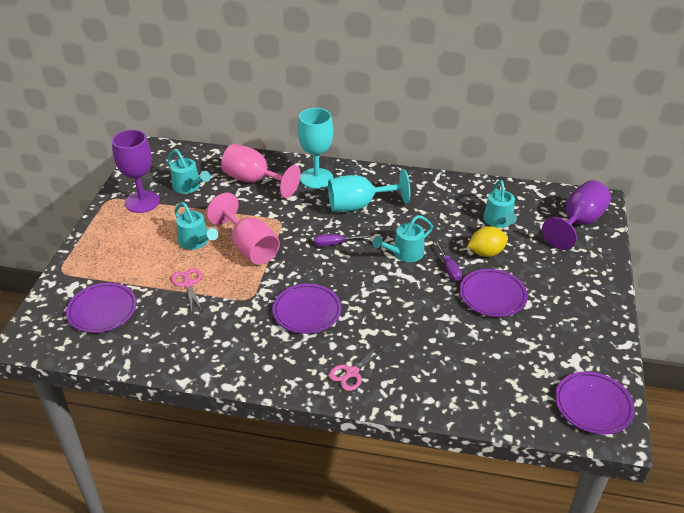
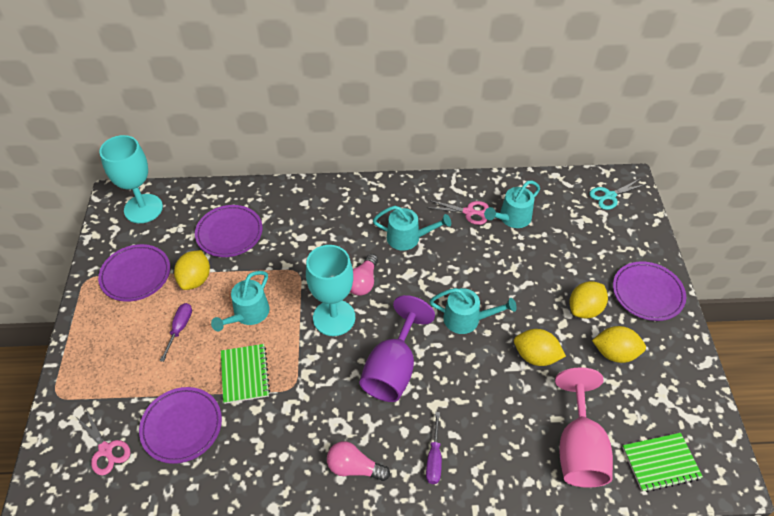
green notebook: none = 0 -> [221,344,270,404] [622,433,703,492] = 2
pink goblet: [206,193,280,265] [221,144,301,198] = 2 -> [555,367,613,488] = 1
pink light bulb: none = 0 -> [327,441,390,481] [350,254,378,296] = 2
purple goblet: [112,130,160,213] [542,180,611,250] = 2 -> [360,295,435,402] = 1
turquoise scissors: none = 0 -> [589,179,646,210] = 1
yellow lemon: [467,226,508,257] = 1 -> [174,250,210,290] [514,329,566,366] [570,281,608,319] [592,326,646,363] = 4

